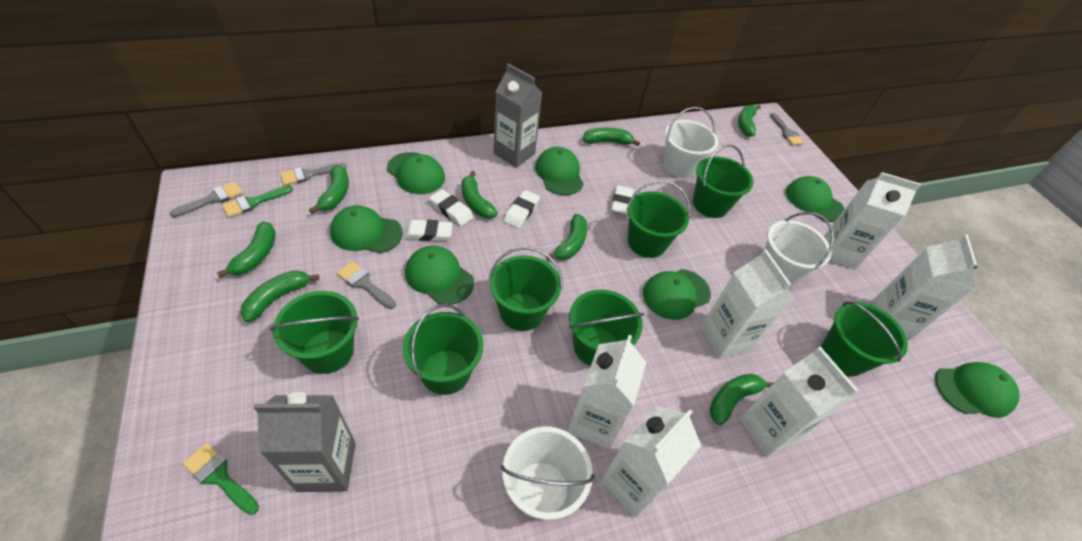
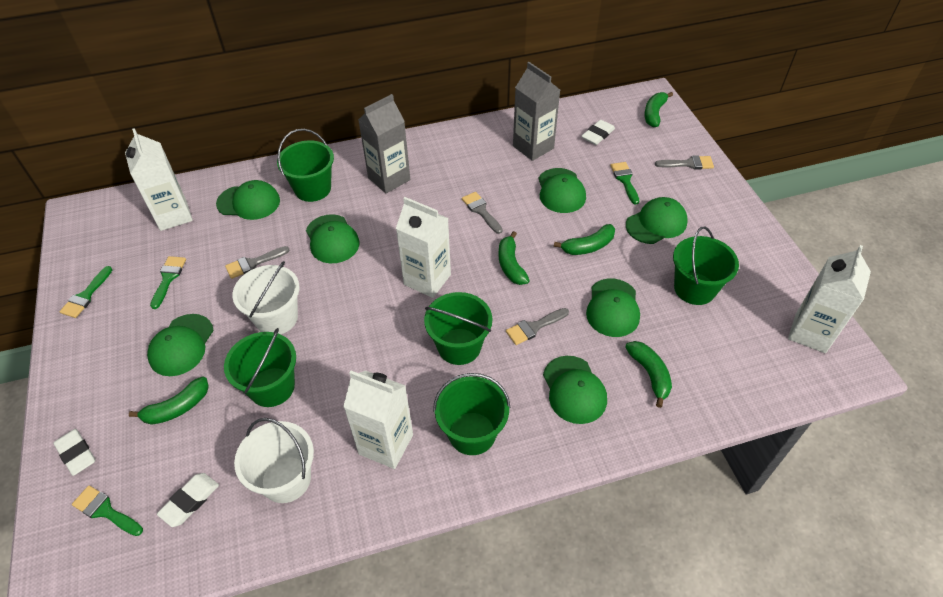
green banana: [217,221,276,278] [240,270,319,322] [309,165,349,214] [462,171,498,218] [546,214,587,260] [583,127,640,146] [709,373,774,425] [738,105,761,137] = 8 -> [129,377,209,425] [499,231,530,285] [554,224,615,255] [625,341,672,408] [644,92,673,127] = 5
green brush: [183,443,259,515] [222,186,293,217] = 2 -> [60,266,112,318] [72,486,143,536] [150,256,186,309] [610,162,639,205] = 4
green bucket: [270,291,359,374] [403,304,483,395] [489,247,562,331] [569,290,644,366] [626,180,691,258] [693,144,753,218] [821,301,908,376] = 7 -> [224,328,296,407] [277,129,334,202] [424,292,492,365] [433,373,510,455] [673,227,739,305] = 5
white bucket: [501,427,594,520] [663,107,718,178] [765,212,834,287] = 3 -> [232,261,300,334] [234,418,314,503] = 2
white carton: [567,335,646,449] [601,406,701,517] [701,249,794,358] [739,347,858,457] [824,172,921,269] [872,234,977,338] = 6 -> [125,128,193,231] [343,371,413,469] [396,197,451,298] [788,245,871,353] = 4
white eraser: [403,220,453,241] [429,189,474,226] [503,190,540,228] [611,185,634,215] = 4 -> [53,429,96,476] [157,473,219,527] [581,120,615,145] = 3

